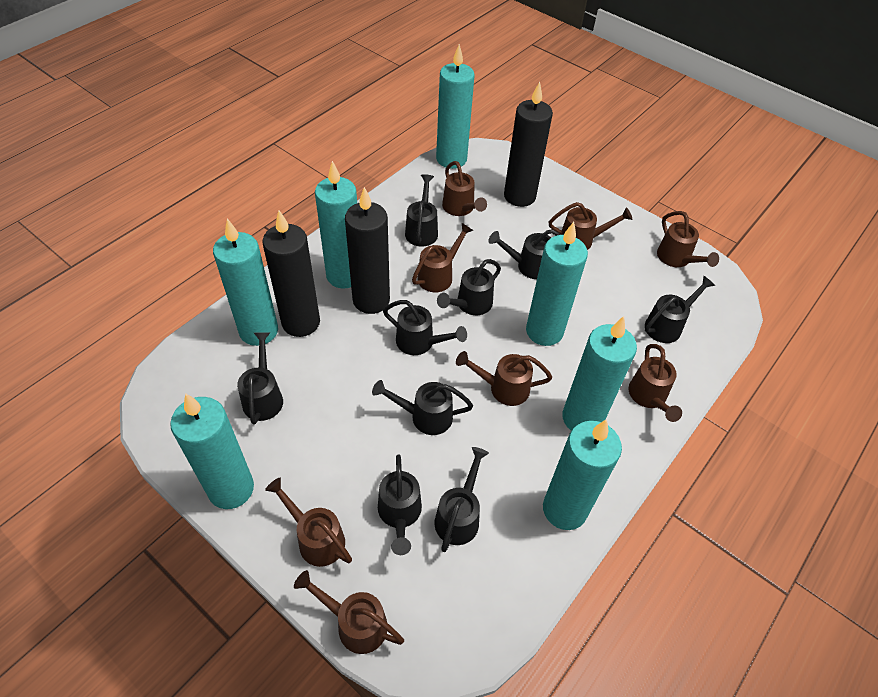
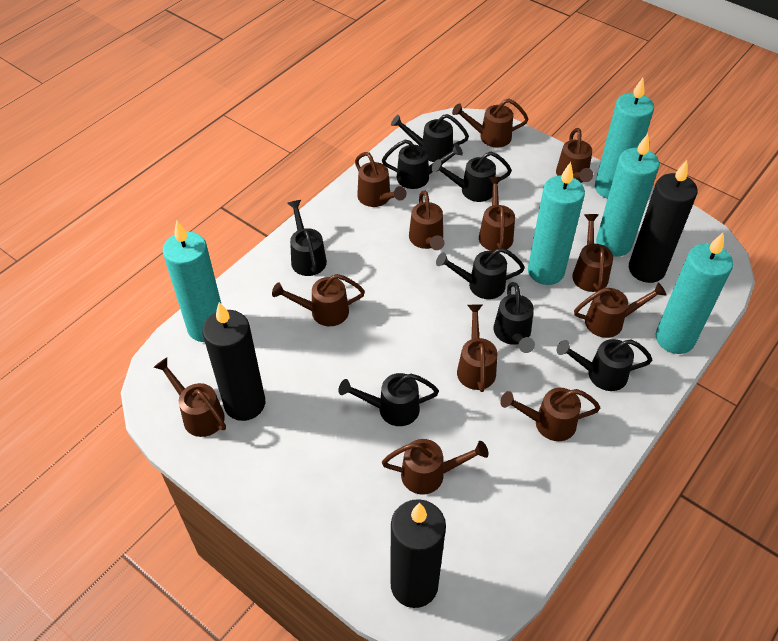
black watering can: [237,332,283,424] [372,380,473,435] [378,454,422,555] [383,300,467,355] [405,174,438,247] [434,447,489,552] [437,259,501,315] [489,229,561,279] [645,276,715,343] = 9 -> [287,200,327,276] [339,373,439,426] [382,140,463,189] [391,114,469,162] [432,152,512,202] [436,248,525,299] [493,282,535,353] [557,339,652,391] = 8
brown watering can: [265,478,352,567] [294,570,404,654] [412,223,473,292] [442,161,487,216] [456,351,552,406] [549,202,632,250] [628,344,682,422] [657,211,719,267] = 8 -> [153,358,226,437] [272,274,365,326] [355,152,407,207] [382,439,488,495] [409,191,444,250] [452,99,528,148] [457,304,497,392] [479,177,515,251] [500,388,600,441] [556,128,593,183] [572,214,613,292] [574,282,667,338] = 12
turquoise candle: [170,393,254,509] [213,218,278,346] [315,161,357,289] [436,44,475,169] [526,222,588,346] [543,419,622,530] [562,316,637,431] = 7 -> [163,221,221,342] [528,162,585,285] [595,78,654,199] [596,134,659,257] [656,233,733,354] = 5

